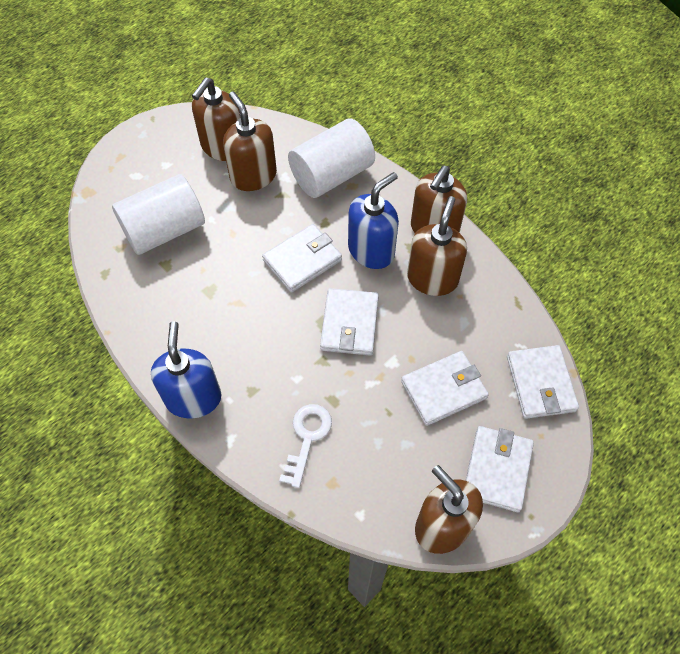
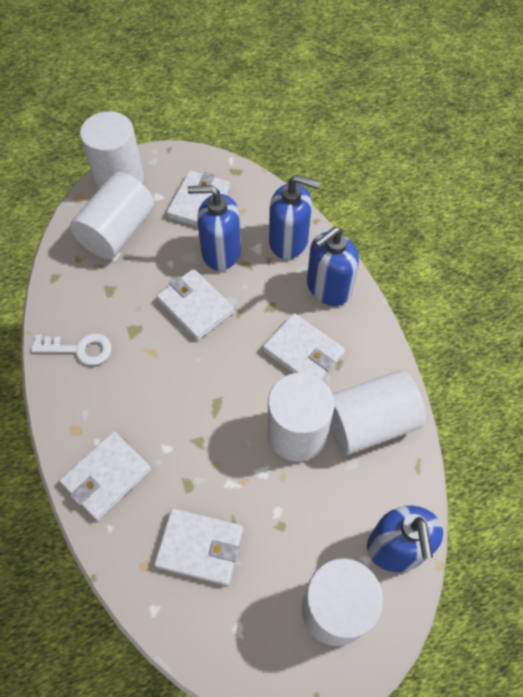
blue soap dispenser: [151,321,221,418] [348,172,399,269] = 2 -> [188,185,241,271] [269,175,320,259] [307,227,359,306] [367,506,443,572] = 4
brown soap dispenser: [192,77,241,161] [223,91,277,191] [407,196,467,296] [411,166,467,233] [415,465,483,554] = 5 -> none = 0
white cylinder: [112,174,205,255] [288,118,375,198] = 2 -> [70,172,154,259] [80,111,144,190] [267,373,334,462] [301,558,383,646] [329,370,426,455] = 5

